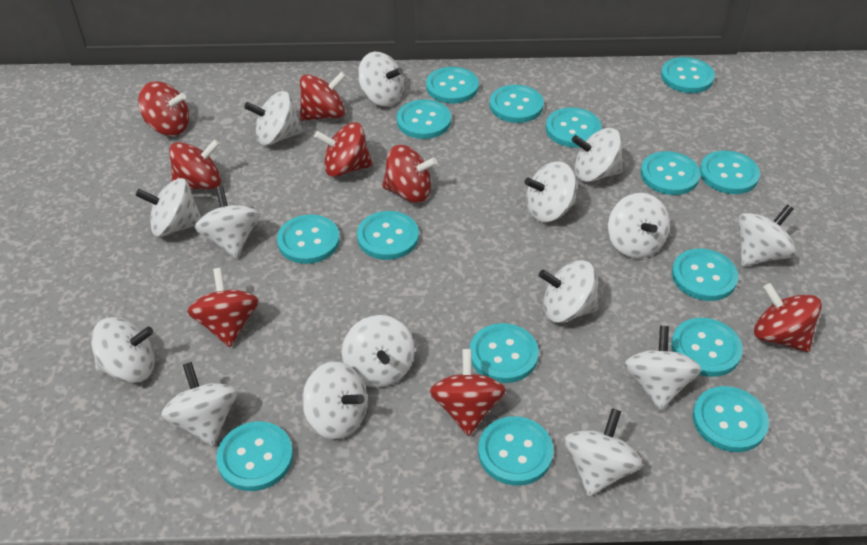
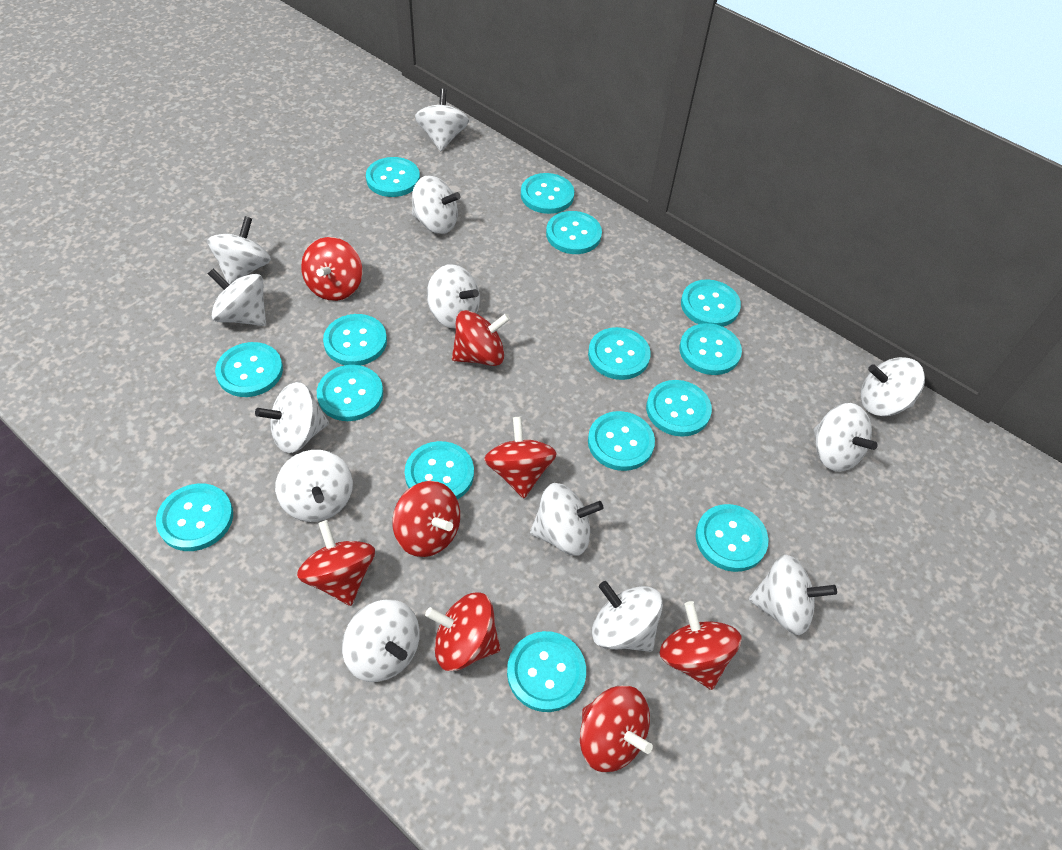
white spinning top: [91,317,155,383] [135,178,201,237] [161,362,237,447] [195,186,260,258] [244,91,303,146] [302,361,367,439] [342,315,415,388] [358,52,404,107] [524,161,577,222] [539,260,599,323] [565,408,643,497] [572,128,623,182] [608,193,670,258] [624,326,701,411] [738,204,796,266] = 15 -> [207,216,271,285] [208,269,266,326] [255,382,329,453] [275,450,353,522] [342,599,420,682] [412,175,461,234] [415,88,469,151] [427,264,480,329] [530,483,604,555] [592,581,663,652] [749,555,837,635] [814,403,878,472] [861,357,925,416] = 13

